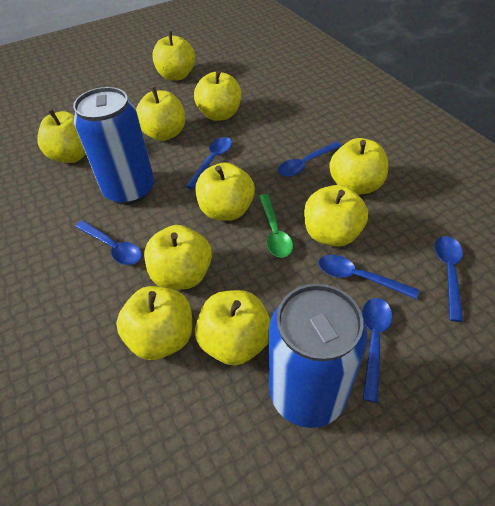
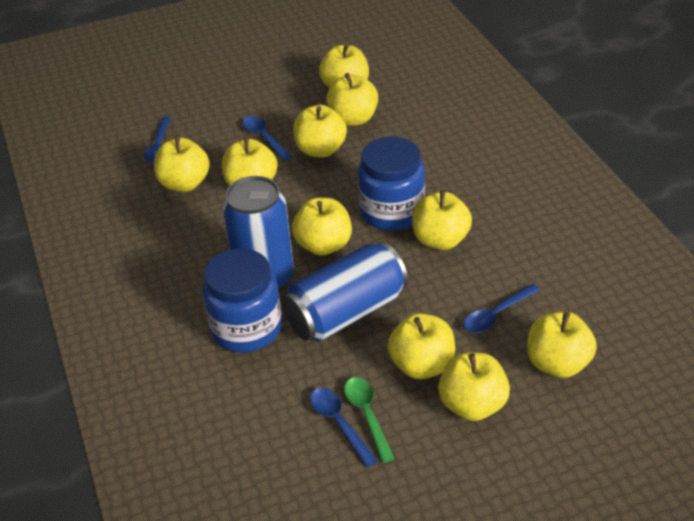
blue jar: none = 0 -> [202,248,282,353] [358,137,425,231] = 2
blue spoon: [75,220,142,265] [186,137,232,189] [278,142,342,177] [318,255,419,299] [362,298,392,403] [435,236,463,322] = 6 -> [144,116,171,163] [242,116,292,161] [310,388,378,467] [464,284,540,333] = 4

